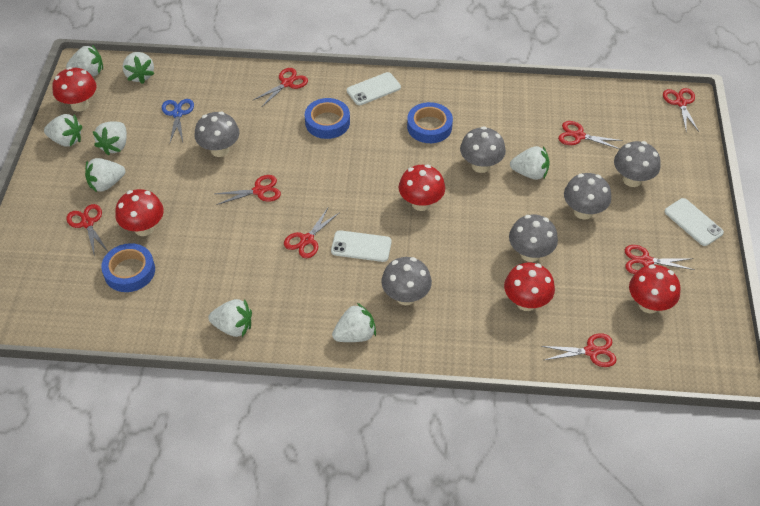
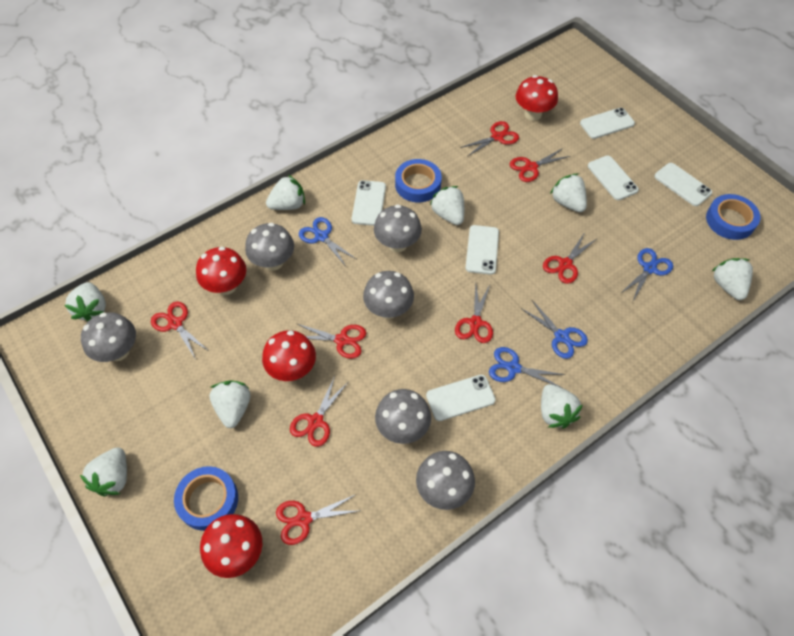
blue scissors: [162,99,194,142] = 1 -> [299,217,356,265] [489,347,565,388] [521,300,588,359] [620,248,673,303] = 4
red mushroom: [52,67,97,112] [115,189,164,236] [399,165,445,211] [504,263,555,311] [629,264,681,313] = 5 -> [196,247,246,295] [200,514,262,578] [262,330,316,381] [516,75,558,121] = 4
white phone: [331,230,392,262] [347,72,401,105] [665,198,724,246] = 3 -> [352,180,386,226] [426,375,496,421] [465,225,499,275] [580,108,635,139] [588,155,639,200] [654,163,712,206] = 6

